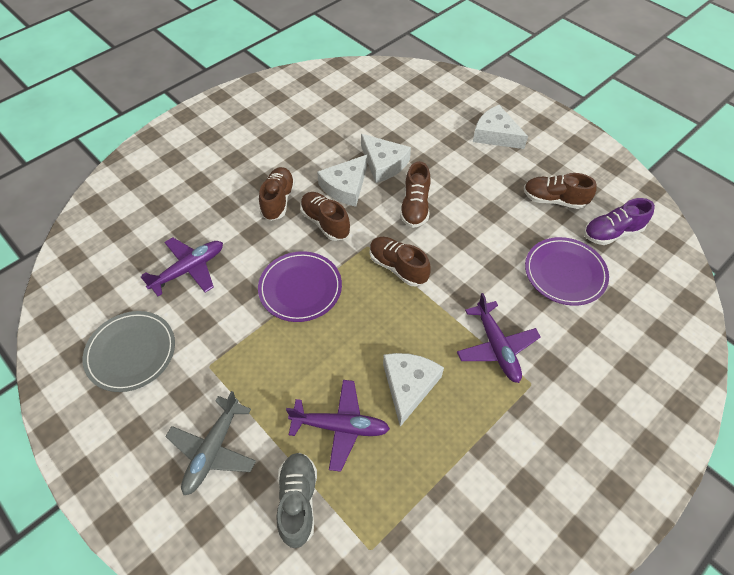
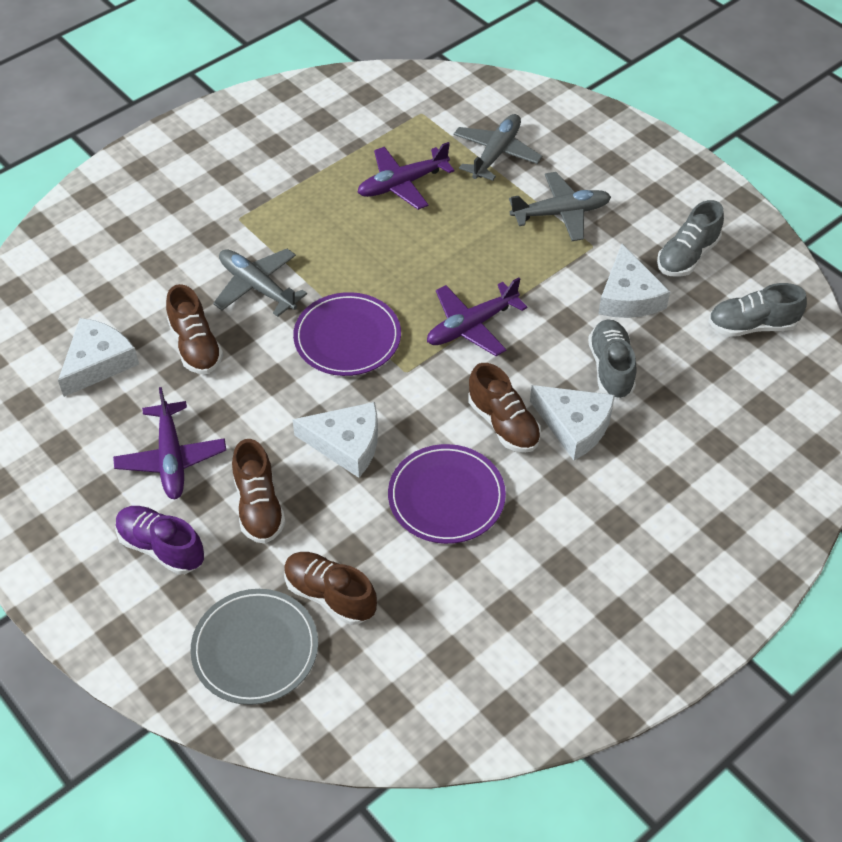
brown shoe: [259,167,295,221] [300,192,350,241] [370,237,431,286] [400,161,431,228] [524,173,597,209] = 5 -> [166,284,223,374] [232,439,285,544] [284,552,377,625] [468,363,541,453] = 4
grey plane: [165,391,256,495] = 1 -> [213,249,307,317] [454,114,542,181] [509,172,611,241] = 3
grey shoe: [276,453,317,548] = 1 -> [588,320,637,399] [657,200,724,277] [708,283,807,337] = 3

